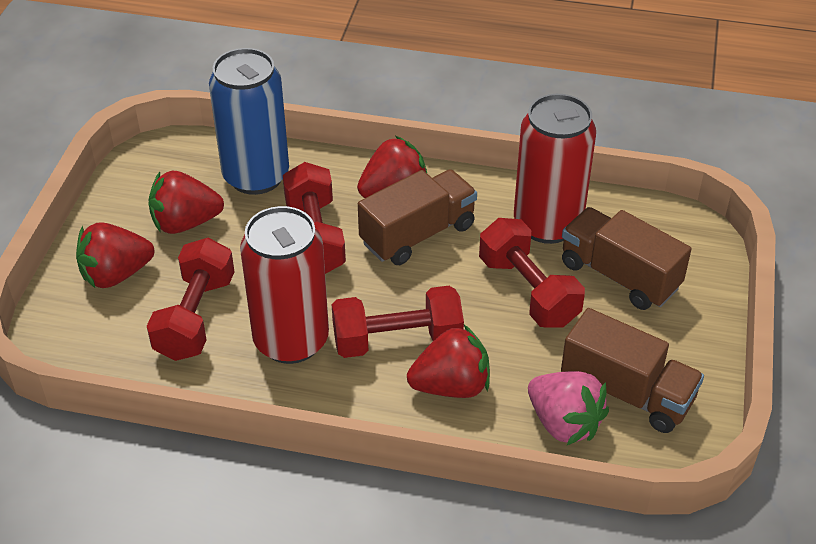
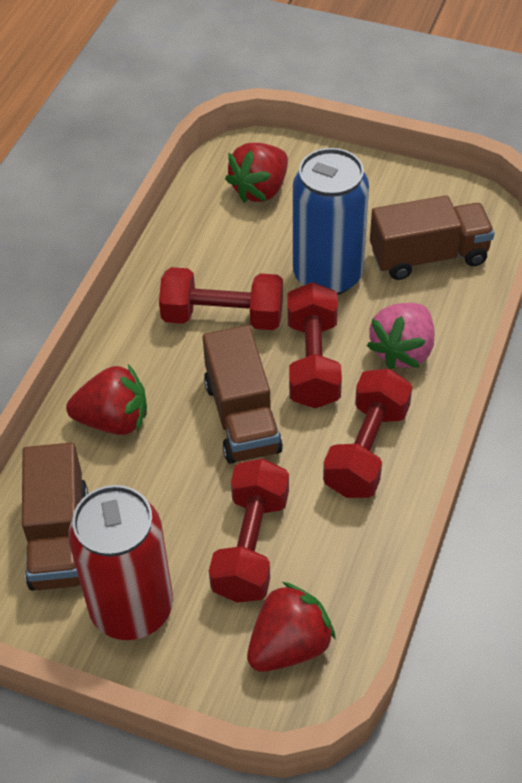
red can: [240,206,329,364] [514,94,596,244] = 2 -> [68,485,173,640] = 1
red strawberry: [76,222,155,288] [148,171,224,234] [357,136,427,198] [407,325,490,398] = 4 -> [66,364,147,435] [225,143,288,203] [247,582,336,672] = 3

